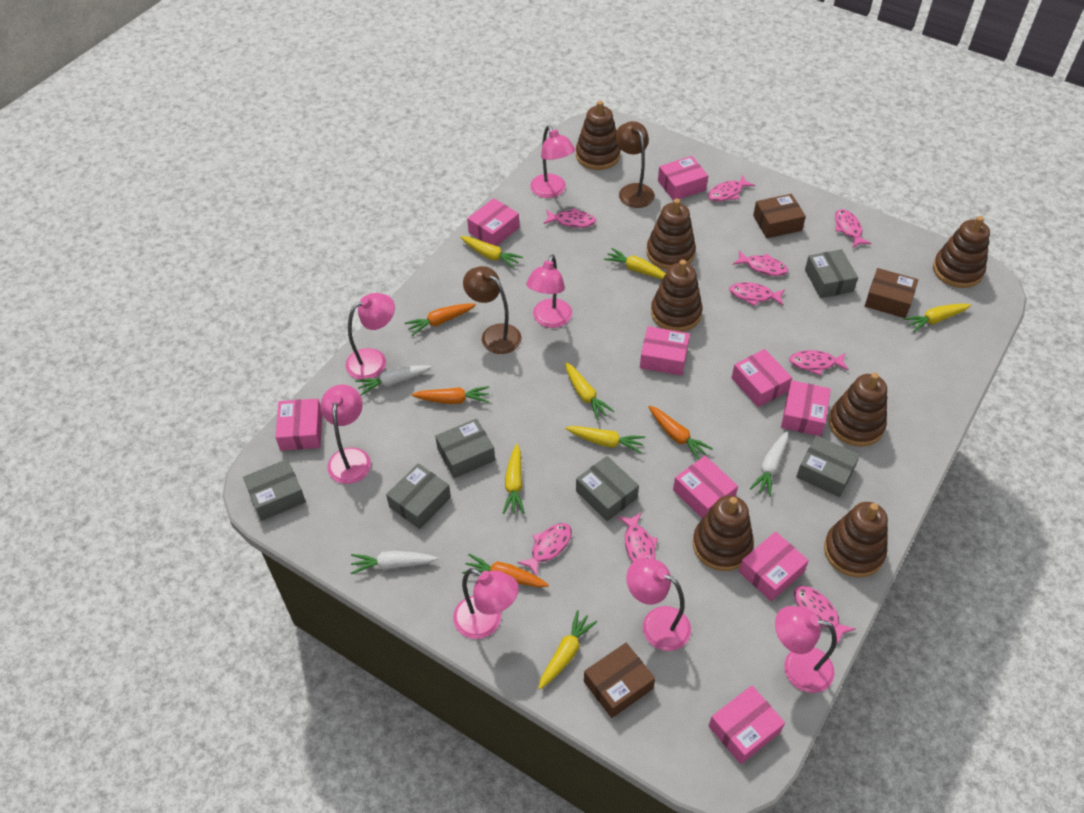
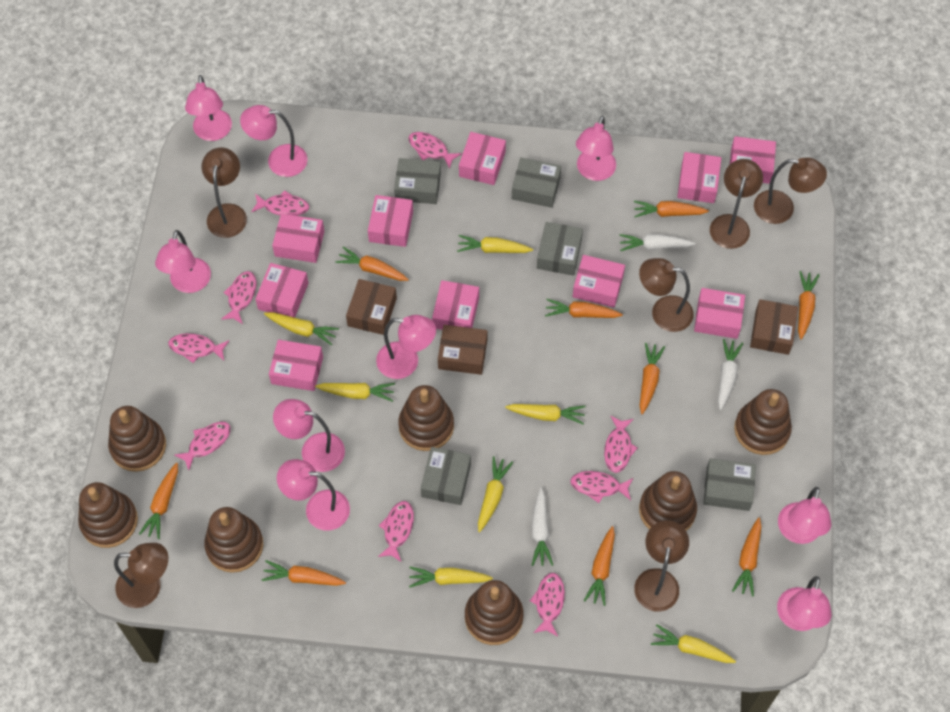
brown lamp: [463,266,521,354] [615,121,655,208] = 2 -> [114,543,168,608] [201,147,247,238] [634,520,689,612] [639,258,694,332] [710,159,763,249] [754,157,827,224] = 6
grey box: [243,459,306,521] [386,463,451,529] [435,418,495,478] [576,456,639,521] [796,435,860,497] [805,249,858,298] = 6 -> [394,158,441,204] [421,447,471,505] [512,158,561,208] [537,222,583,276] [703,458,756,511] = 5
orange carrot: [405,303,476,336] [411,386,489,404] [462,554,549,587] [648,406,713,460] = 4 -> [139,463,178,539] [262,560,346,586] [335,247,409,281] [545,299,623,318] [584,526,615,606] [634,201,709,217] [640,343,665,414] [732,517,761,597] [798,271,819,340] = 9
pink box: [275,398,322,451] [467,198,519,246] [640,326,690,376] [658,156,708,201] [673,456,738,518] [709,685,785,764] [732,349,792,407] [739,532,809,601] [781,380,831,436] = 9 -> [255,263,308,318] [269,340,323,391] [272,214,325,263] [368,195,413,247] [432,280,479,330] [459,132,506,185] [573,255,625,308] [677,152,721,203] [694,288,745,339] [730,136,776,184] = 10
pink lamp: [320,384,371,484] [345,293,395,380] [453,568,519,639] [526,255,572,328] [530,126,575,198] [626,558,691,651] [775,606,837,693] = 7 -> [155,230,211,293] [185,75,232,141] [240,105,308,177] [273,399,345,472] [277,459,350,531] [376,315,436,379] [576,116,616,181] [777,576,832,631] [778,487,831,544] = 9

